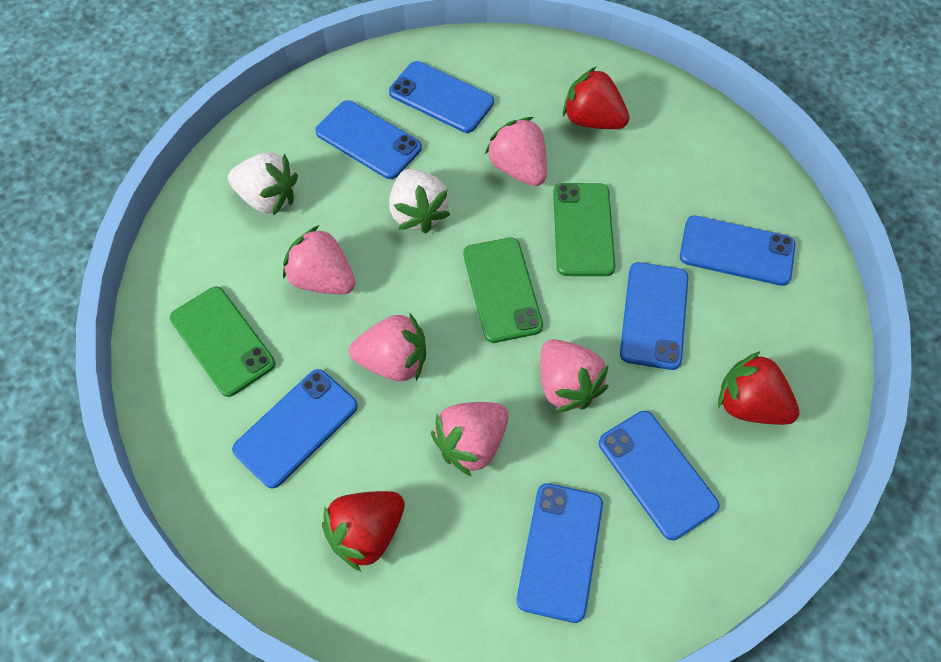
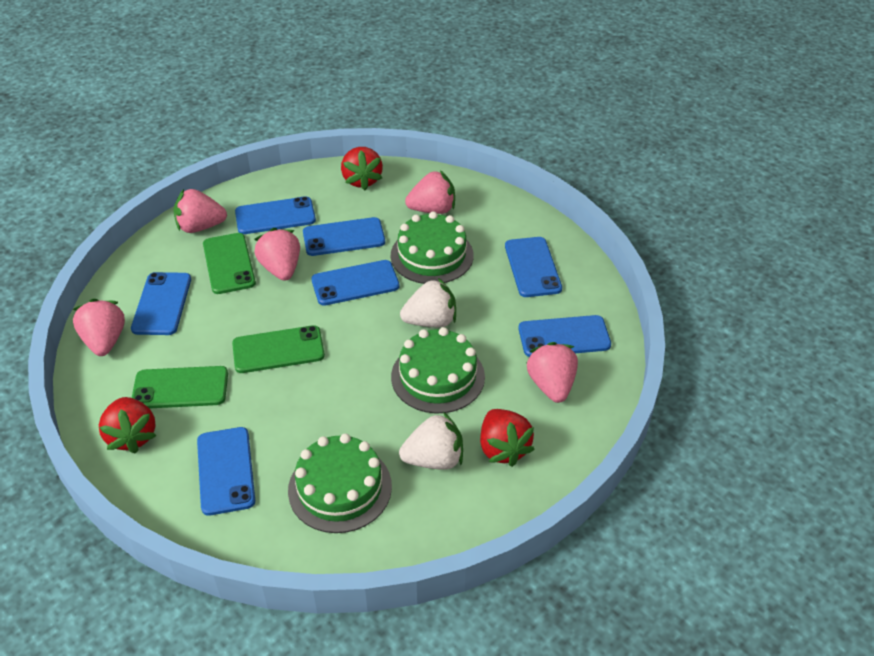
green cake: none = 0 -> [288,434,392,533] [391,211,474,284] [391,327,485,413] = 3

